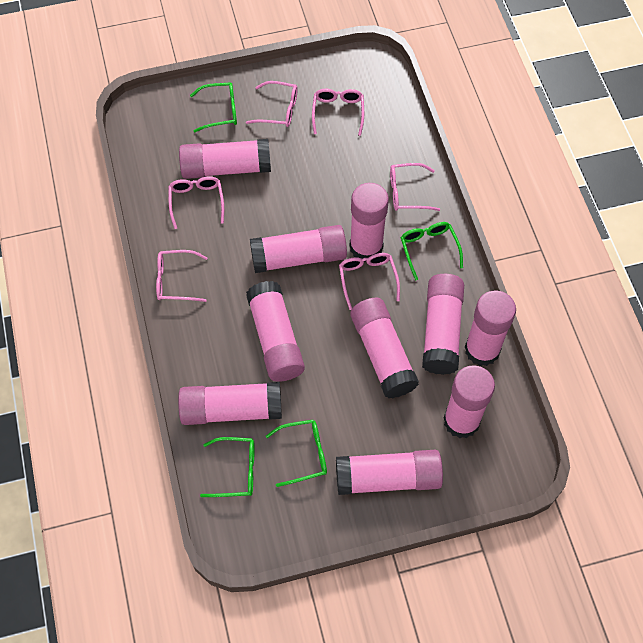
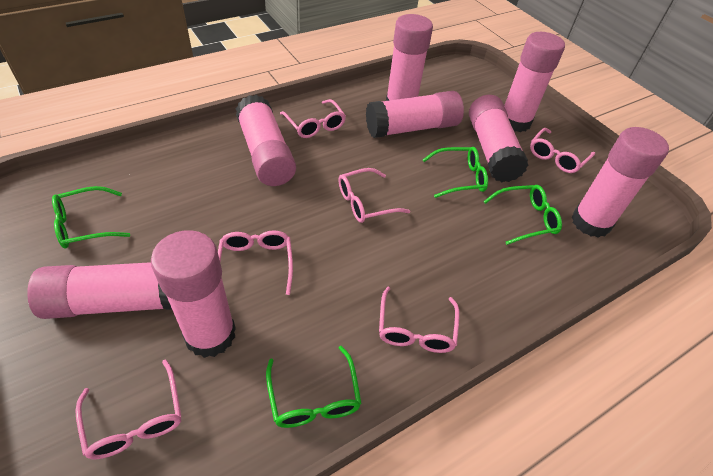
pink glue stick: [178,382,282,425] [179,139,271,179] [246,281,305,382] [250,225,347,273] [336,450,443,495] [350,183,389,262] [350,298,419,398] [422,274,464,375] [443,365,495,439] [465,290,516,366] = 10 -> [27,262,172,319] [151,230,236,358] [236,95,296,186] [366,91,464,138] [386,14,433,101] [469,95,529,182] [504,32,565,132] [571,127,669,238] = 8

